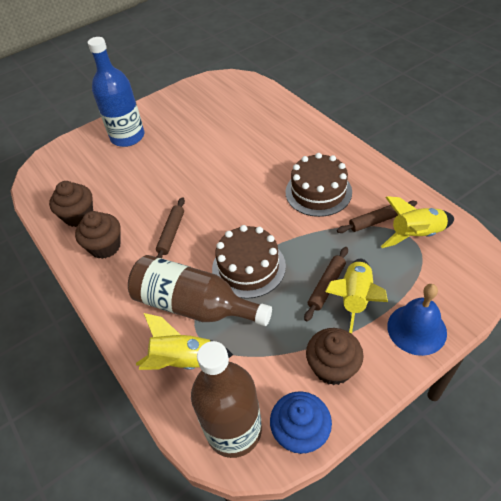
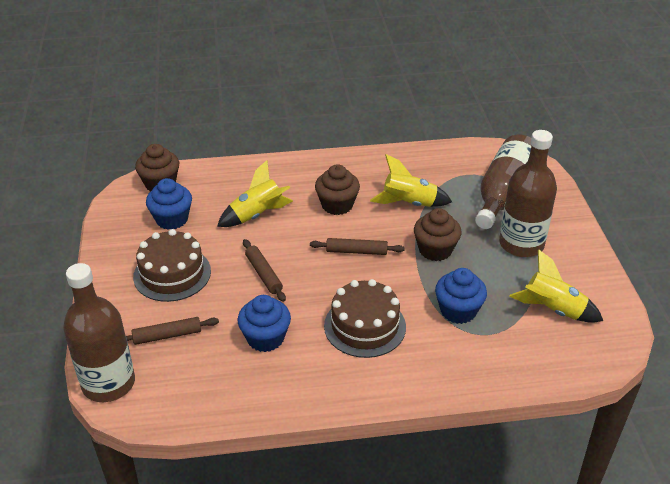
blue bell: [387,284,447,356] = 1 -> none = 0
blue bottle: [88,37,144,147] = 1 -> none = 0
blue cupcake: [270,391,332,454] = 1 -> [146,178,192,230] [237,295,291,352] [435,268,487,324] = 3
brown bottle: [128,255,272,326] [191,341,262,458] = 2 -> [63,263,135,402] [475,134,532,229] [499,130,557,257] = 3

